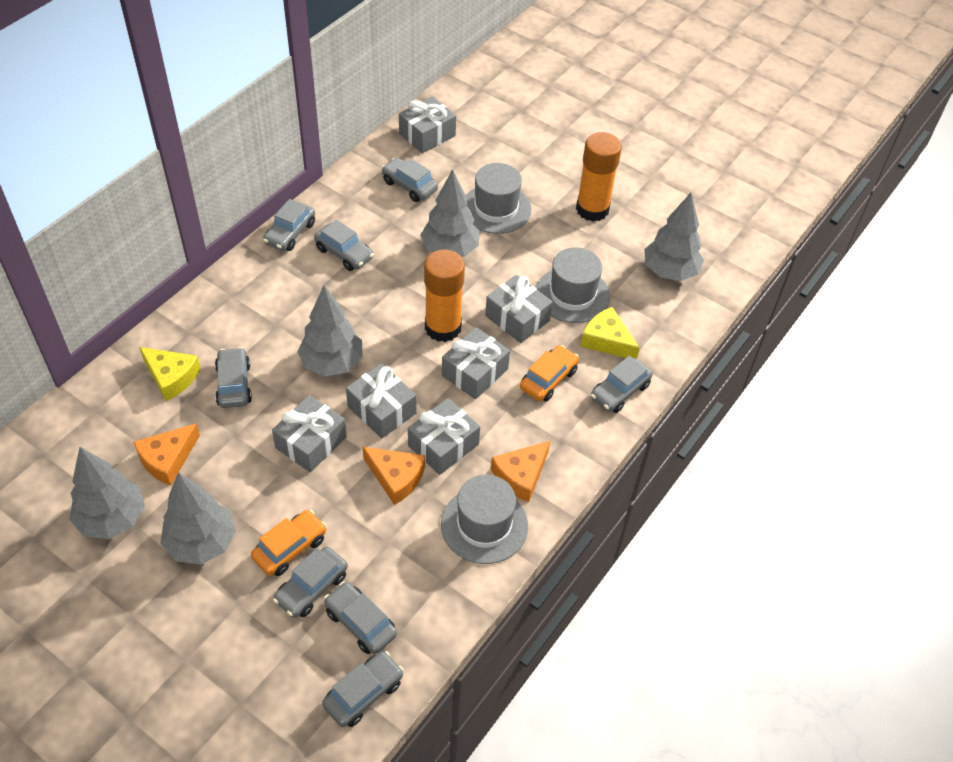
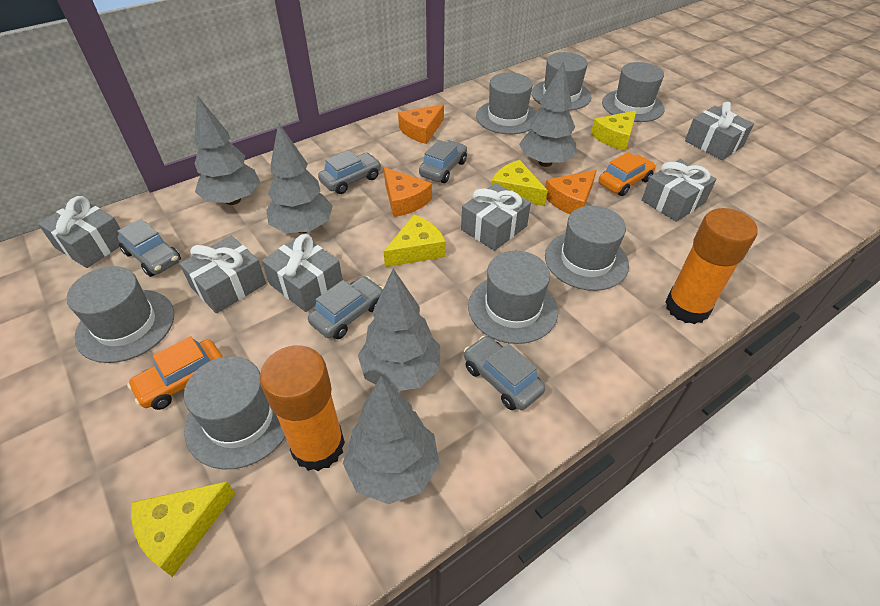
grey car: [215,347,252,408] [263,199,315,251] [273,547,348,618] [314,220,374,271] [322,651,404,727] [324,582,397,654] [381,158,438,202] [591,356,653,413] = 8 -> [117,219,181,277] [308,276,384,339] [318,150,381,194] [419,140,467,183] [464,336,545,410] = 5
grey hat: [441,475,528,564] [466,163,531,234] [536,247,610,323] = 3 -> [67,266,174,363] [184,356,285,469] [468,251,558,344] [476,72,537,134] [531,52,592,110] [545,206,629,291] [602,62,665,122] = 7
yellow cheese: [139,347,201,401] [581,307,640,359] = 2 -> [131,481,235,577] [383,215,446,267] [491,160,548,206] [591,110,637,151] = 4

